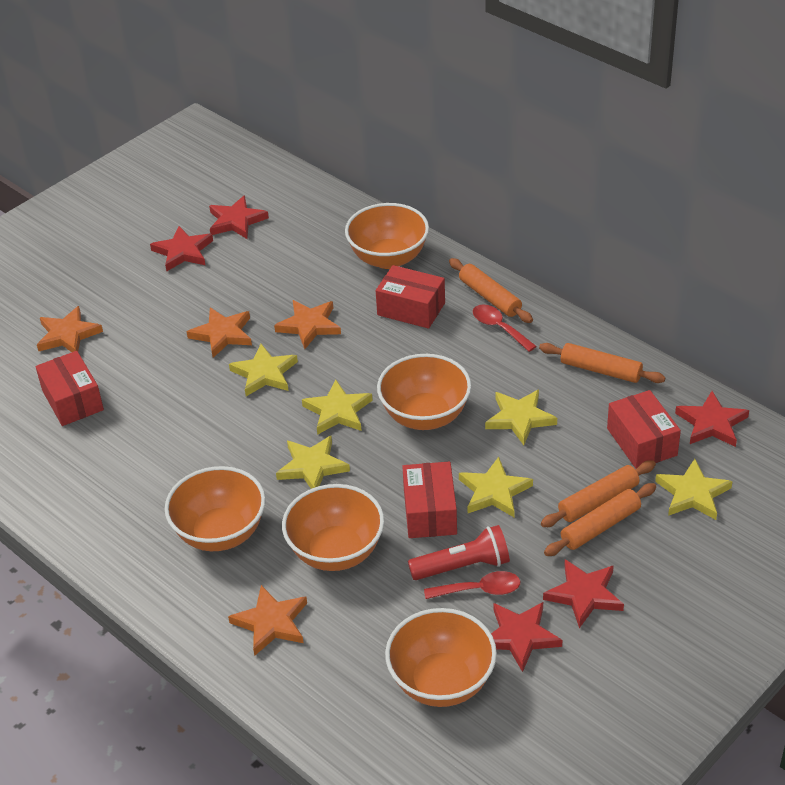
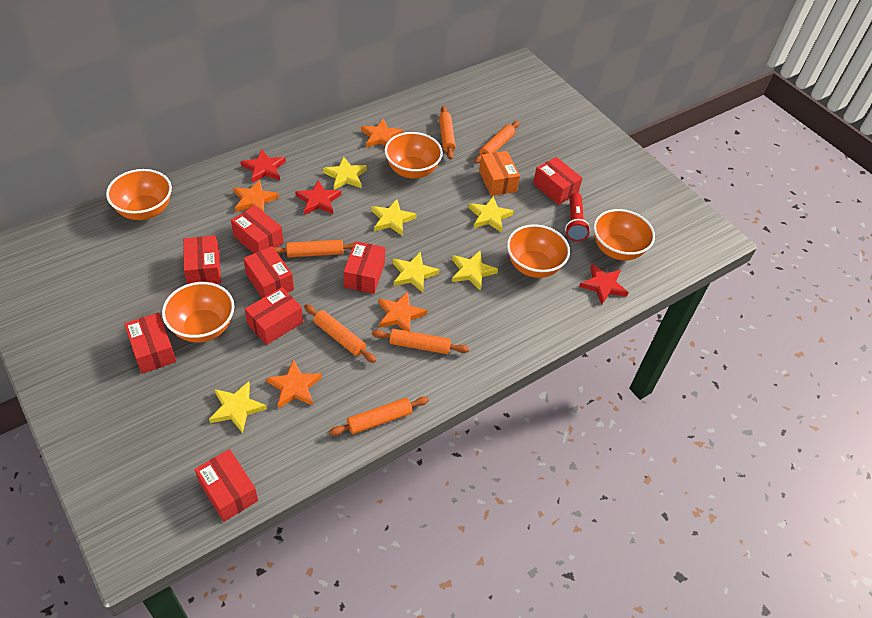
orange box: none = 0 -> [479,151,520,196] = 1
orange rolling pin: [449,258,533,323] [539,343,665,383] [541,460,656,527] [544,483,656,556] = 4 -> [273,240,354,257] [304,304,376,363] [329,396,429,436] [372,329,469,354] [439,106,456,160] [475,121,519,163] = 6
red box: [36,351,104,426] [376,265,445,329] [402,461,457,538] [607,390,681,469] = 4 -> [124,312,177,374] [183,235,221,284] [195,449,258,522] [231,205,284,253] [243,246,294,298] [245,287,303,345] [343,241,385,294] [533,157,583,205] = 8
red spoon: [424,571,520,599] [473,304,537,352] = 2 -> none = 0
red star: [150,226,213,271] [209,195,269,239] [491,602,562,672] [543,559,624,628] [675,391,749,447] = 5 -> [241,149,286,183] [295,180,341,215] [579,264,629,305] = 3

